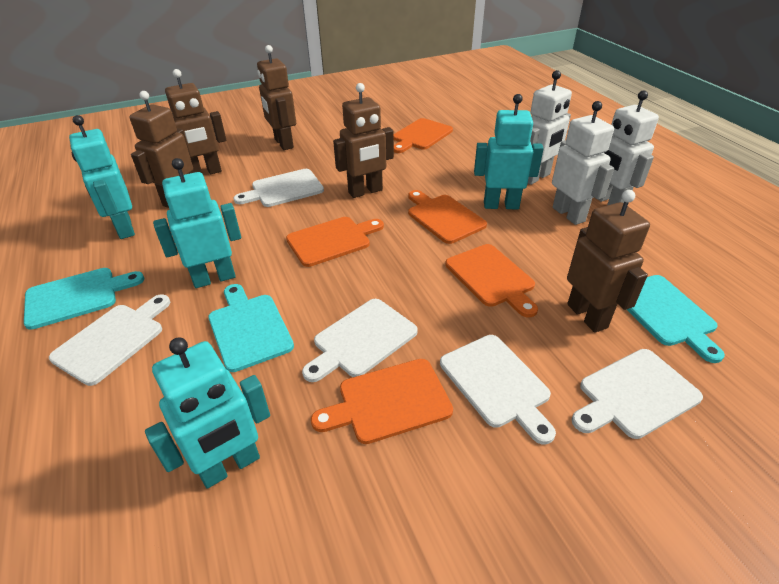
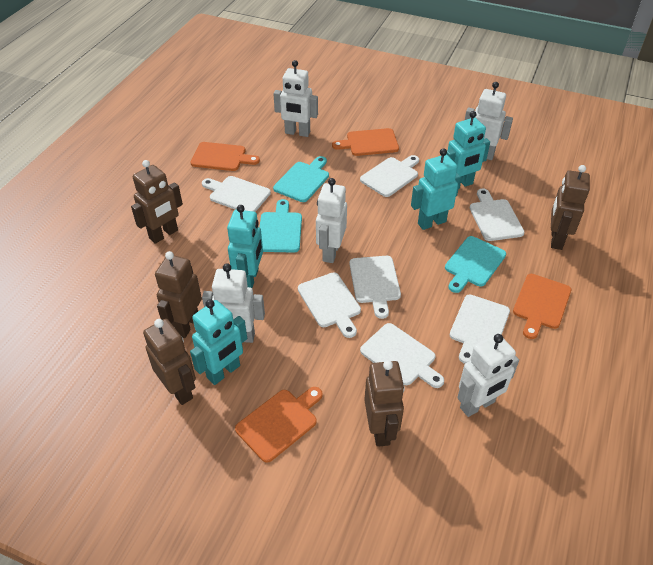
orange cutting board: [286,217,384,267] [311,359,453,444] [394,118,453,153] [408,190,487,244] [445,244,538,318] = 5 -> [190,142,260,171] [235,387,323,463] [332,128,399,156] [513,274,571,339] = 4
white cutting board: [49,295,170,386] [233,169,324,207] [302,299,418,382] [440,335,556,445] [571,349,703,439] = 5 -> [202,176,271,212] [298,272,361,338] [349,256,401,319] [360,155,419,197] [360,323,444,388] [450,295,510,364] [470,189,524,241] = 7
white robot: [528,70,572,185] [552,101,614,225] [599,90,659,205] = 3 -> [202,263,265,343] [273,60,318,137] [316,178,347,263] [457,334,519,417] [465,82,513,160] = 5

